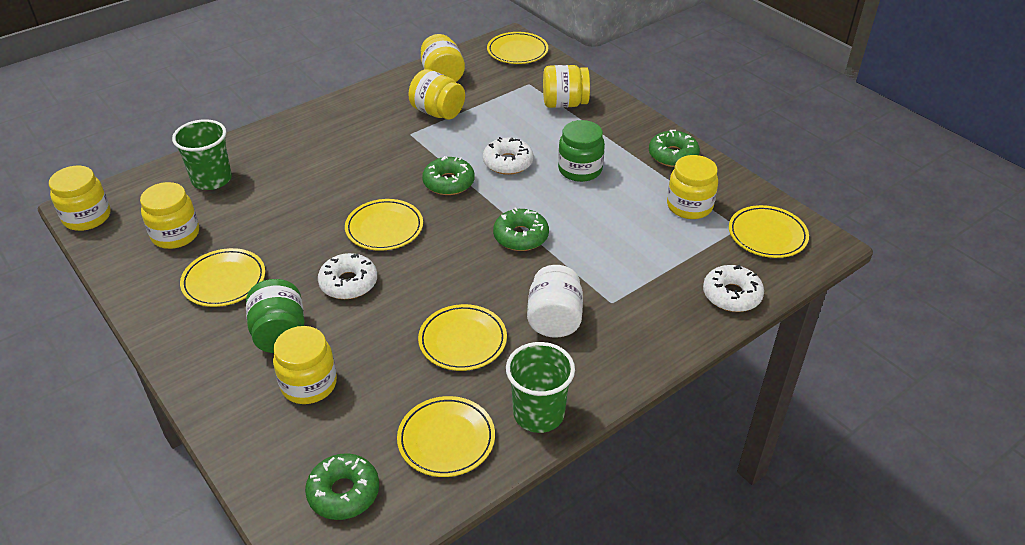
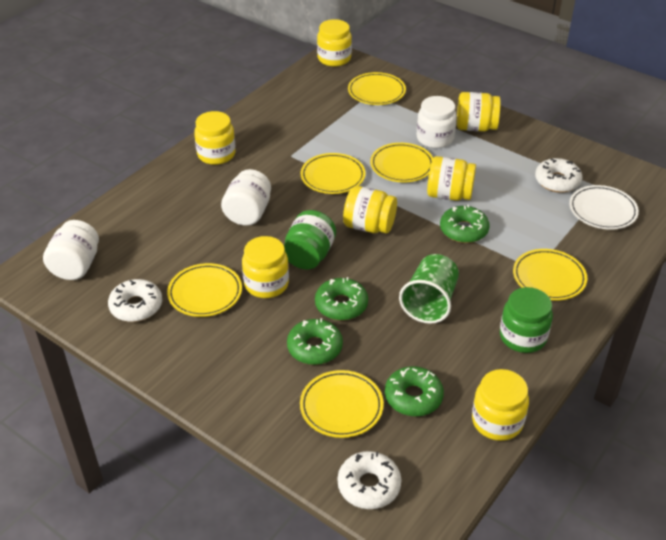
green cup: [172,119,232,190] [506,342,575,433] = 2 -> [399,254,459,324] = 1
white jar: [527,265,583,338] = 1 -> [43,220,99,280] [221,169,271,226] [417,96,457,148] = 3
white plate: none = 0 -> [569,185,639,230] = 1

